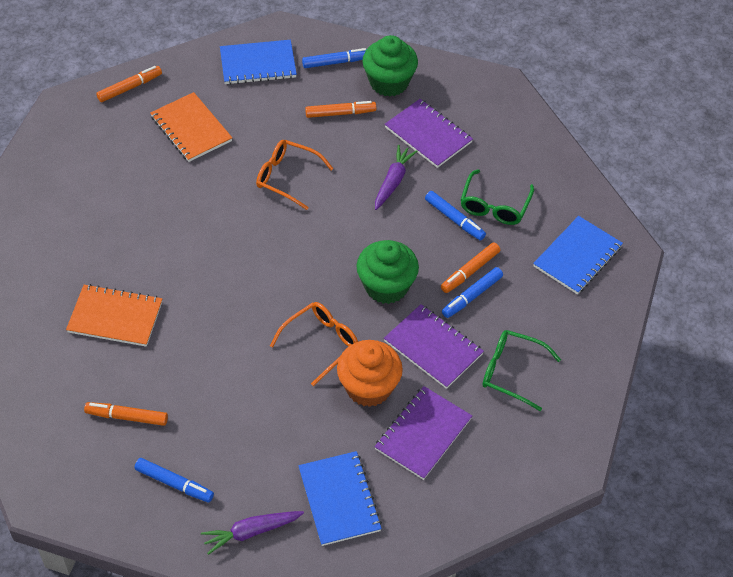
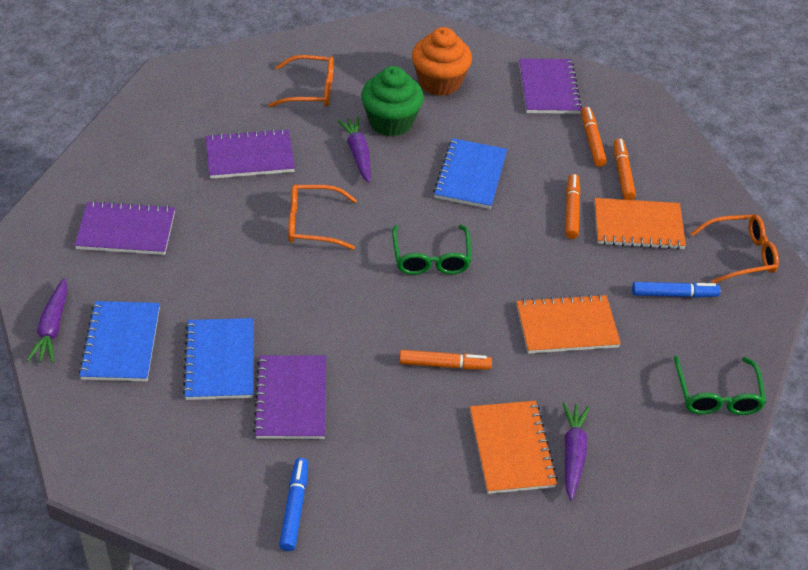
blue marker: [134,458,214,502] [302,48,367,68] [425,191,486,241] [442,267,503,318] = 4 -> [279,458,308,551] [632,282,721,298] = 2
green cupcake: [356,240,419,304] [362,35,418,97] = 2 -> [361,66,424,137] = 1
orange glasses: [256,140,334,210] [270,302,358,386] = 2 -> [269,55,334,107] [288,184,357,250] [691,214,779,283] = 3
orange notebook: [66,284,162,347] [150,92,232,162] = 2 -> [470,401,558,494] [516,294,621,354] [594,198,686,250] = 3
purple carrot: [201,511,304,555] [375,145,417,210] = 2 -> [27,278,67,363] [337,117,371,183] [563,402,590,500] = 3
purple notebook: [374,386,472,480] [384,304,484,389] [385,99,473,168] = 3 -> [74,200,175,255] [206,129,295,179] [253,355,326,439] [519,58,582,114] = 4

